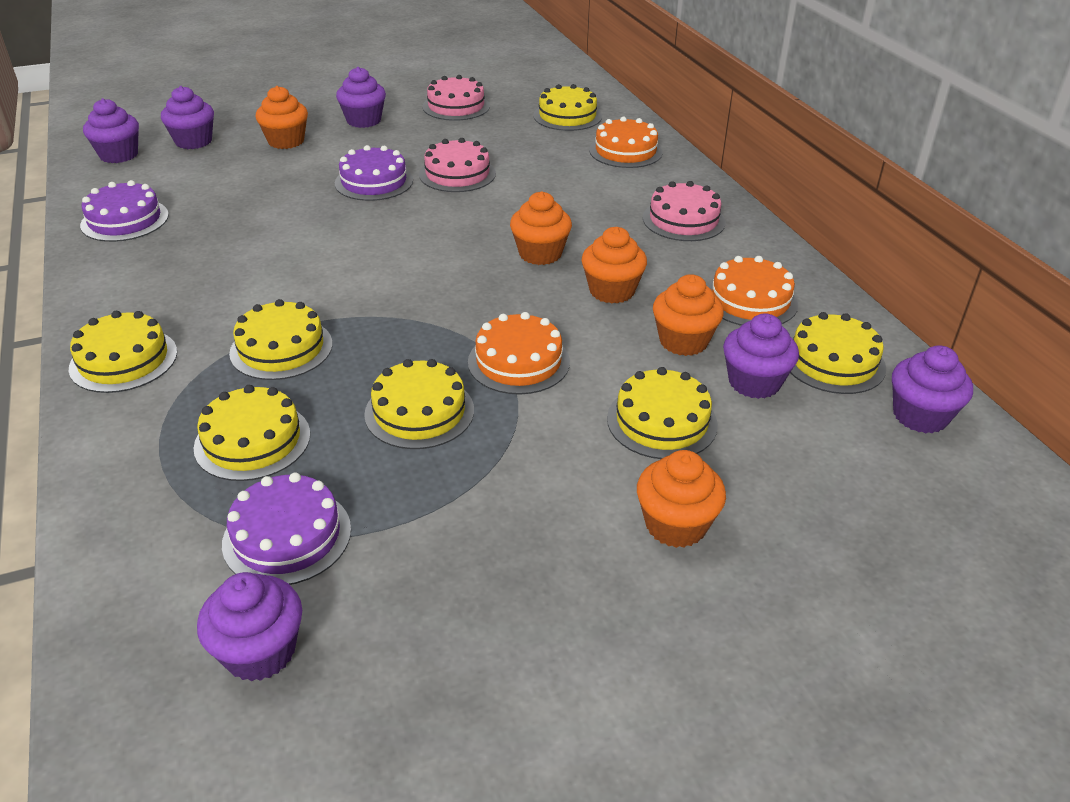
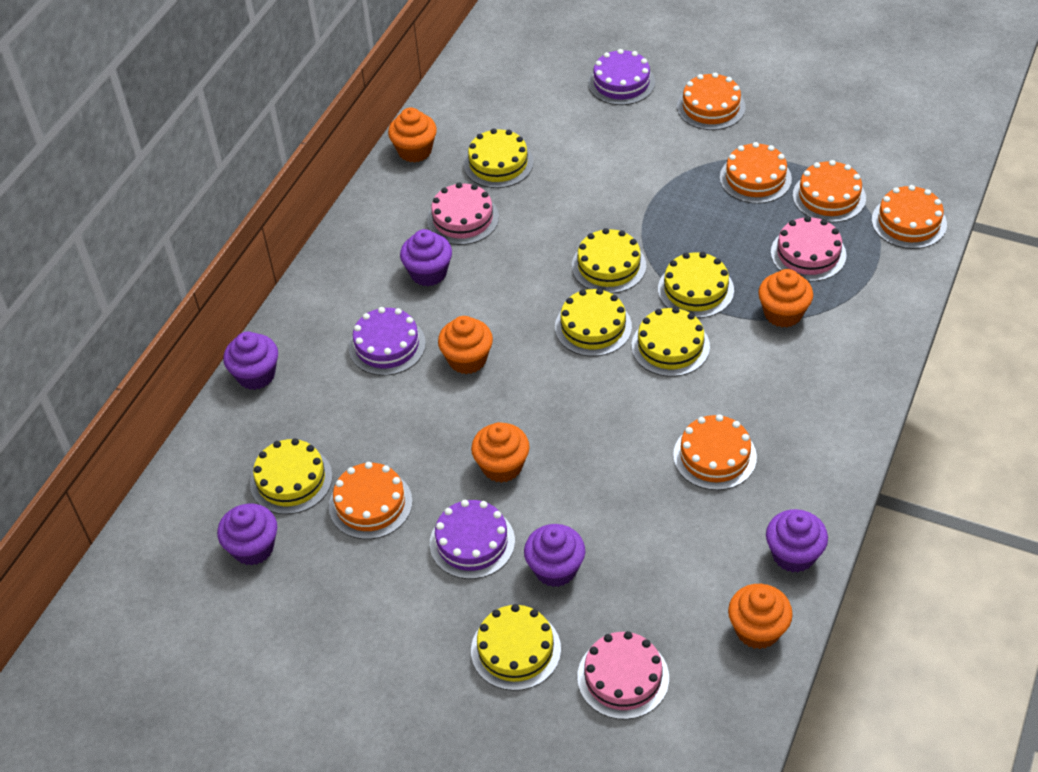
orange cake: [468,312,570,395] [589,116,663,168] [708,256,798,325] = 3 -> [329,462,412,539] [673,414,757,490] [677,72,746,130] [720,142,792,204] [793,160,866,223] [872,185,947,249] = 6
purple cupcake: [83,98,139,163] [161,86,214,149] [197,572,302,681] [336,67,386,128] [723,313,799,399] [892,345,973,433] = 6 -> [217,504,277,565] [223,332,278,390] [400,229,452,286] [524,524,585,587] [766,509,828,573] = 5

